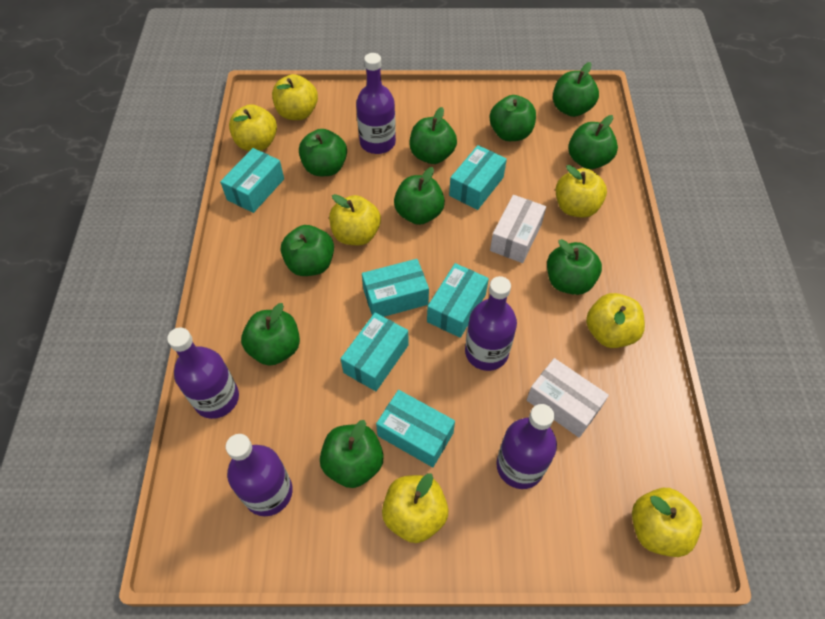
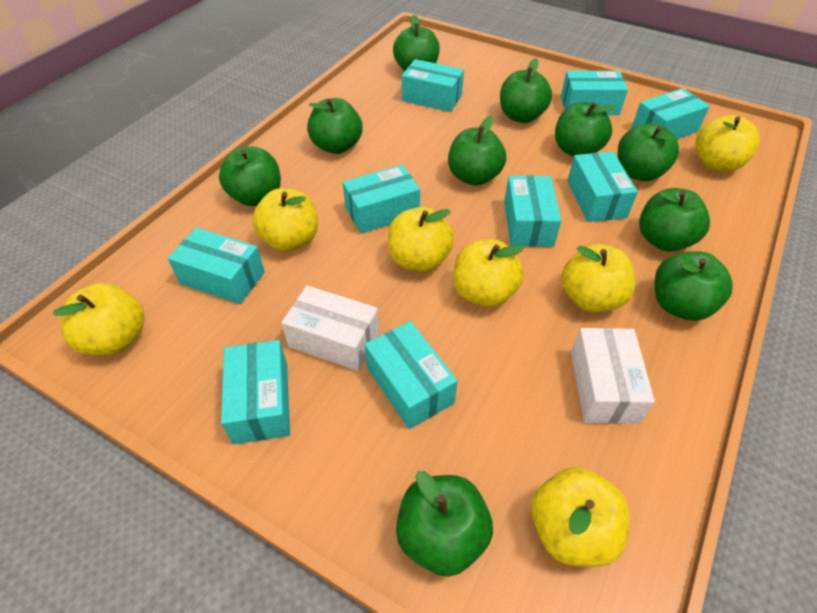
purple bottle: [167,327,239,419] [226,434,293,516] [356,53,396,154] [465,276,517,371] [496,404,557,489] = 5 -> none = 0
turquoise box: [220,148,284,213] [341,313,408,391] [362,259,429,317] [376,390,455,467] [427,263,489,338] [449,145,507,210] = 6 -> [168,227,265,304] [221,340,290,444] [343,165,420,233] [365,321,458,429] [402,59,464,112] [504,175,562,247] [561,71,628,115] [567,151,638,222] [631,88,710,139] = 9

